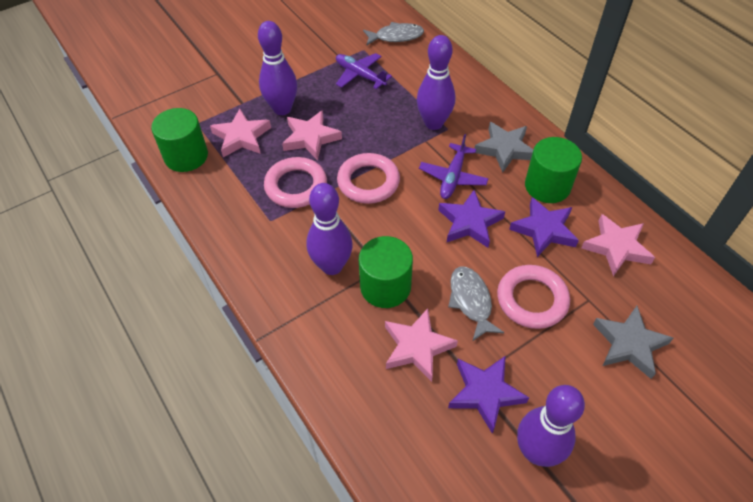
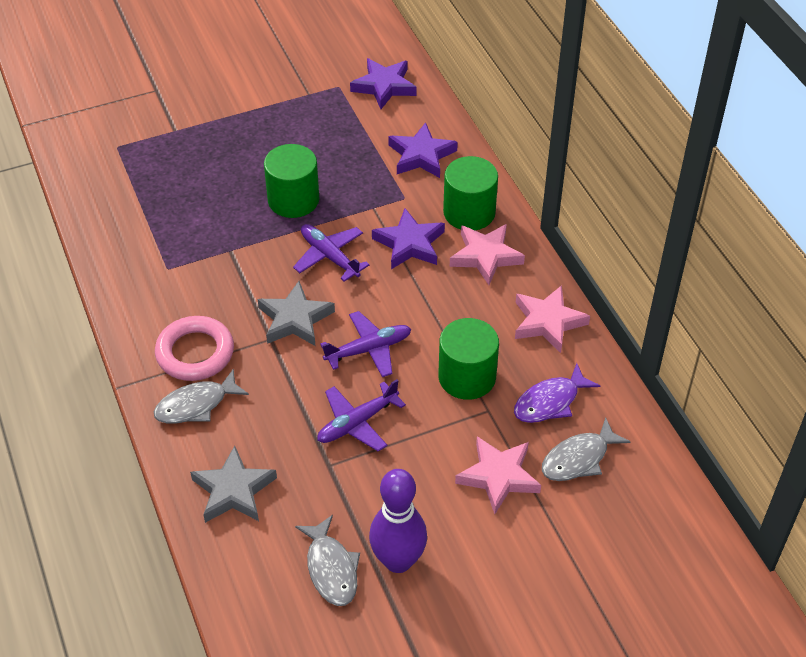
grey fish: [363,22,424,45] [448,267,504,341] = 2 -> [154,368,249,424] [295,515,360,606] [542,418,631,481] = 3
pink ring: [264,157,327,208] [337,153,400,204] [497,265,570,329] = 3 -> [155,316,234,381] = 1
pink star: [210,109,271,157] [282,110,342,160] [385,308,458,382] [581,214,655,276] = 4 -> [450,224,525,285] [455,436,541,514] [515,285,590,353] = 3
purple bowling pin: [258,21,297,115] [306,183,353,275] [417,35,455,130] [517,385,585,467] = 4 -> [369,469,427,573] = 1
purple fish: none = 0 -> [514,363,600,423] = 1
purple plane: [336,53,392,89] [419,134,489,199] = 2 -> [293,224,370,282] [317,379,406,451] [320,311,411,377] = 3

